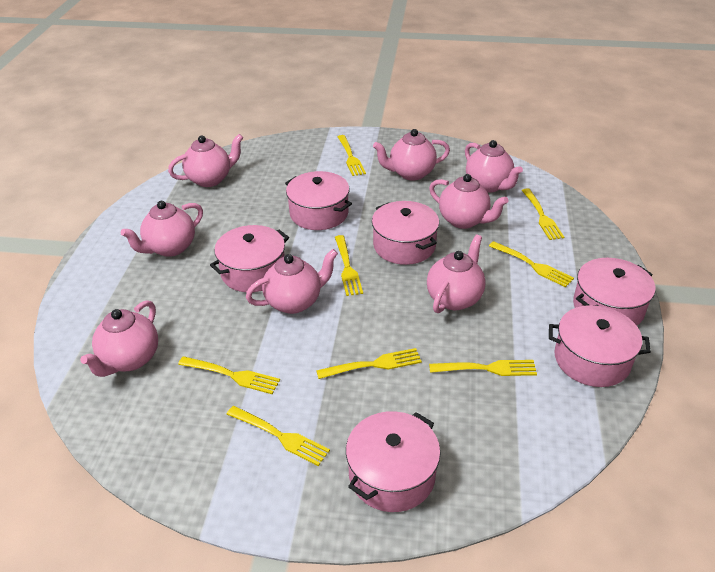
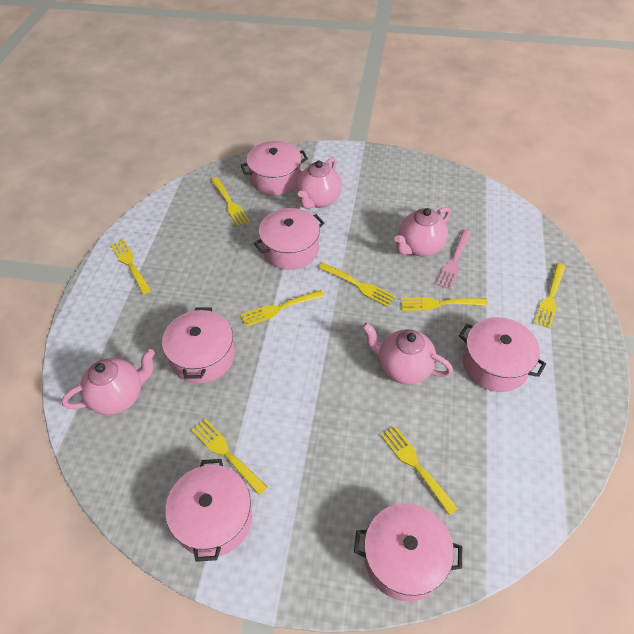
pink fork: none = 0 -> [436,230,471,290] = 1
pink teapot: [80,300,158,377] [121,201,203,257] [168,134,243,187] [246,249,338,314] [373,129,450,181] [427,234,486,313] [429,174,509,229] [465,140,523,193] = 8 -> [62,349,155,415] [297,157,342,209] [362,323,453,384] [394,207,451,256] = 4

